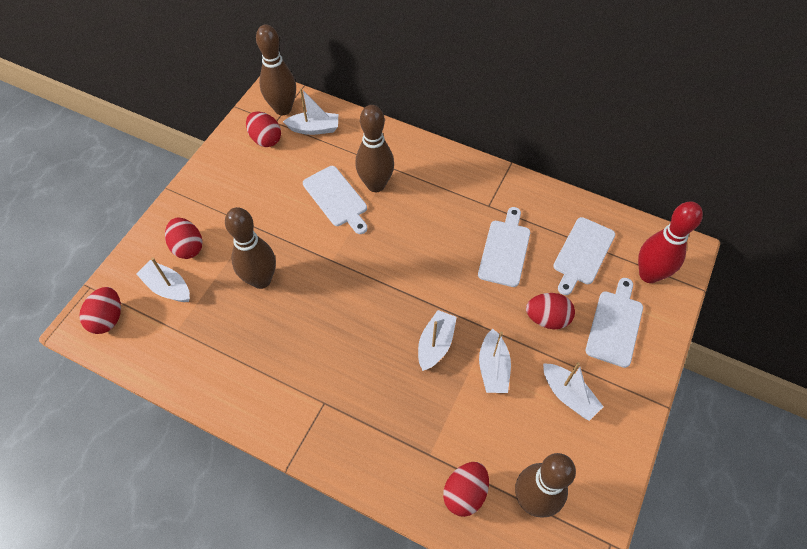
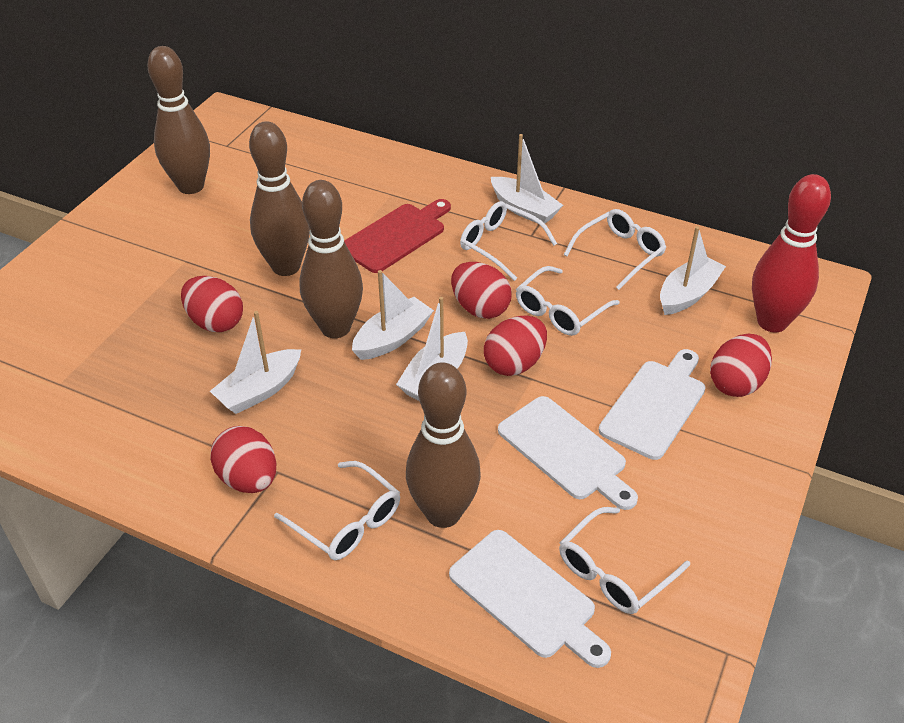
red cutting board: none = 0 -> [344,199,451,273] = 1
white cutting board: [303,166,367,234] [478,207,530,287] [553,217,615,295] [586,278,643,368] = 4 -> [449,530,611,668] [498,396,638,510] [599,349,705,460] = 3
white glasses: none = 0 -> [274,461,400,560] [460,201,557,281] [516,266,620,336] [559,507,690,614] [564,209,666,290] = 5

